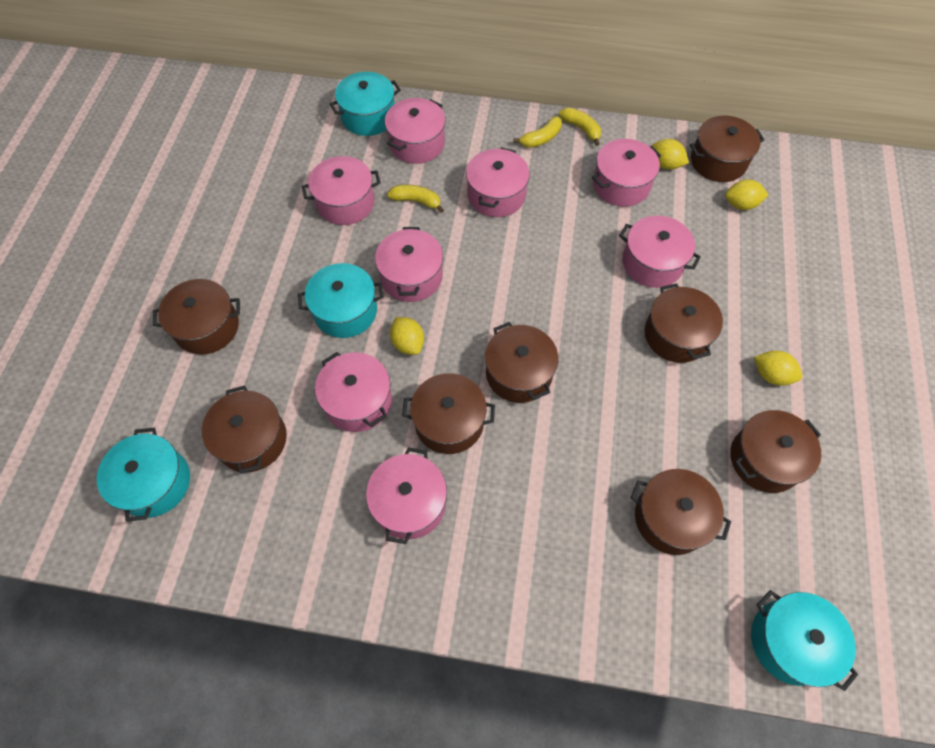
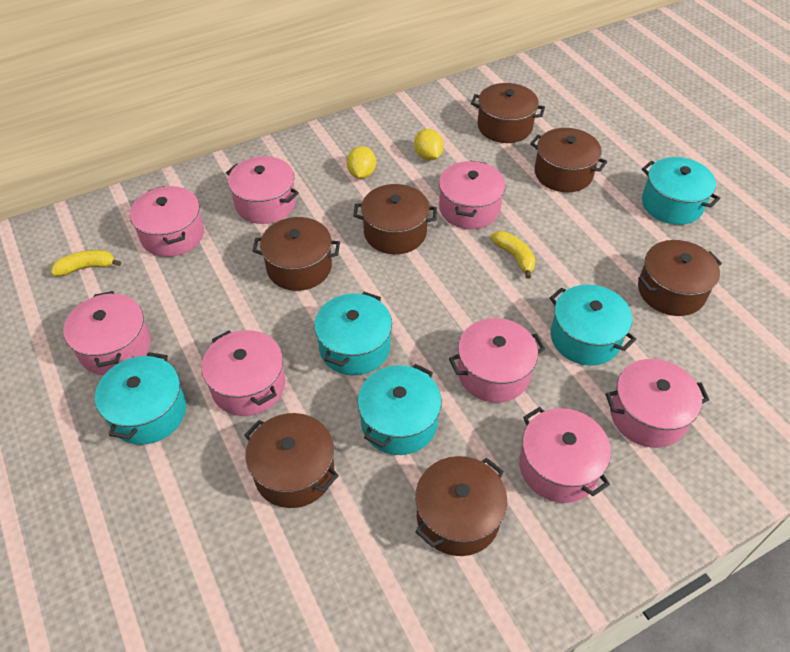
brown pot: [153,279,240,355] [202,385,287,474] [402,373,495,454] [485,322,558,403] [631,469,731,555] [645,283,723,363] [690,116,765,182] [730,410,821,493] = 8 -> [244,413,339,508] [252,217,340,291] [353,184,437,254] [415,456,507,556] [471,83,545,143] [530,128,607,192] [638,240,722,316] = 7
turquoise pot: [97,428,190,522] [298,263,384,338] [330,72,401,136] [751,590,858,691] = 4 -> [95,352,186,445] [314,292,392,376] [357,364,441,455] [550,285,636,366] [642,157,720,225] = 5
yellow banana: [387,185,444,213] [513,116,562,148] [559,107,601,146] = 3 -> [51,250,121,276] [490,231,536,279] = 2
yellow lemon: [390,317,424,355] [651,139,689,170] [725,179,768,210] [754,351,802,386] = 4 -> [347,146,376,179] [414,129,444,160] = 2

